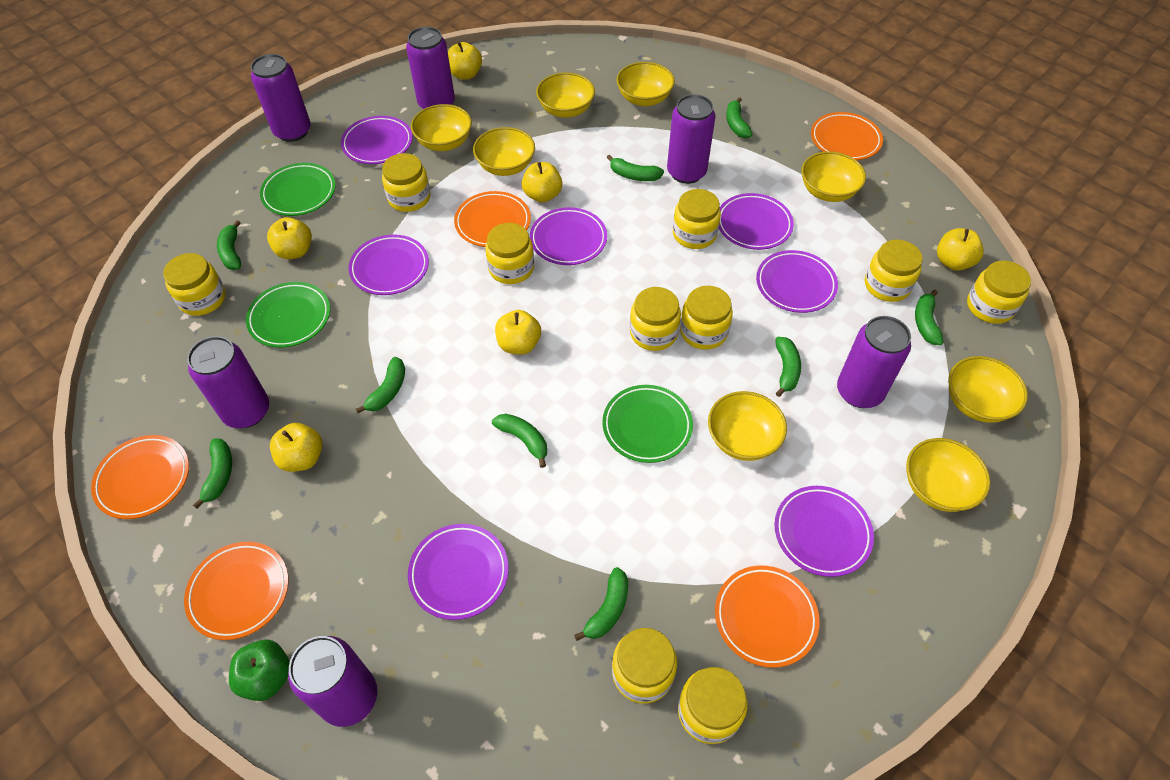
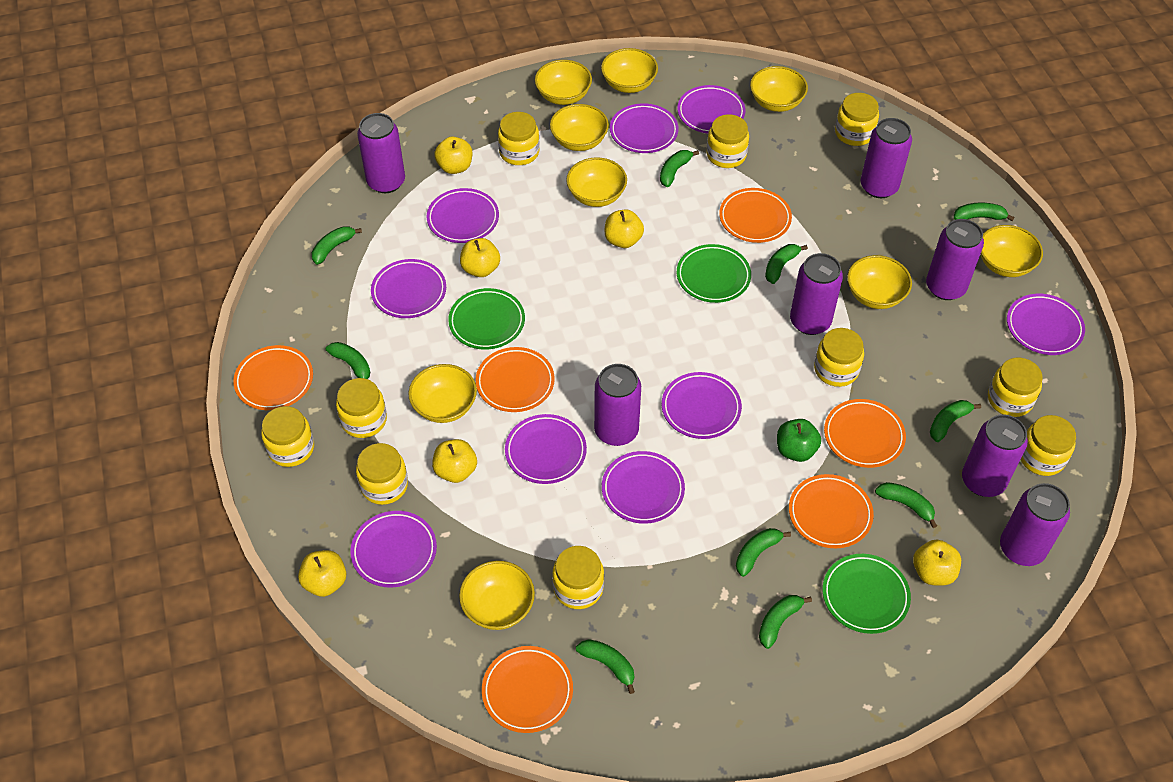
green banana: [193,438,232,509] [217,220,241,270] [356,357,405,413] [492,414,547,468] [574,567,628,641] [607,155,664,181] [726,97,753,139] [775,337,801,397] [915,290,944,345] = 9 -> [312,226,362,265] [326,342,370,379] [576,639,635,694] [660,150,699,187] [736,528,791,577] [759,595,812,649] [765,244,808,284] [875,482,937,528] [930,400,981,442] [954,203,1015,221] = 10
orange plate: [91,435,189,519] [184,542,289,640] [454,191,531,247] [715,565,820,668] [811,112,883,160] = 5 -> [233,345,313,410] [476,347,555,412] [482,646,573,733] [719,188,792,243] [789,474,874,548] [824,399,906,468] = 6
purple can: [187,336,269,428] [251,54,311,142] [288,636,377,727] [406,27,455,109] [667,94,716,184] [837,316,911,408] = 6 -> [357,113,405,193] [594,364,641,446] [790,253,843,335] [861,118,912,198] [926,219,984,300] [962,414,1028,497] [1000,483,1070,566] = 7
purple plate: [341,116,412,164] [349,235,429,295] [408,524,509,620] [530,207,607,265] [719,193,794,250] [756,250,838,313] [775,486,874,577] = 7 -> [351,511,437,587] [371,259,446,318] [427,188,499,243] [505,414,587,484] [602,451,685,524] [610,103,679,153] [662,372,742,439] [677,85,746,133] [1007,294,1085,355] = 9
yellow bowl: [411,104,472,151] [473,127,535,176] [536,73,595,118] [616,62,675,106] [708,391,787,461] [801,151,866,202] [906,438,990,512] [948,356,1028,423] = 8 -> [408,364,477,423] [459,561,535,630] [535,60,592,105] [550,104,609,151] [566,157,627,207] [601,48,658,93] [750,66,808,112] [847,255,912,309] [981,225,1043,277] = 9

